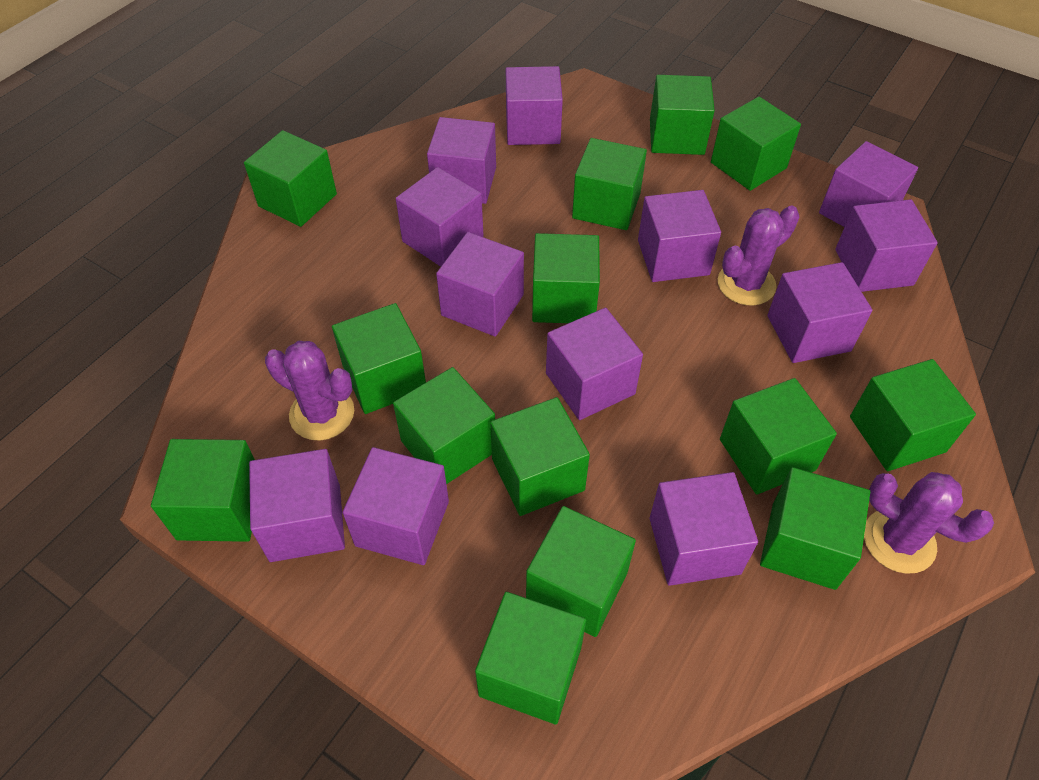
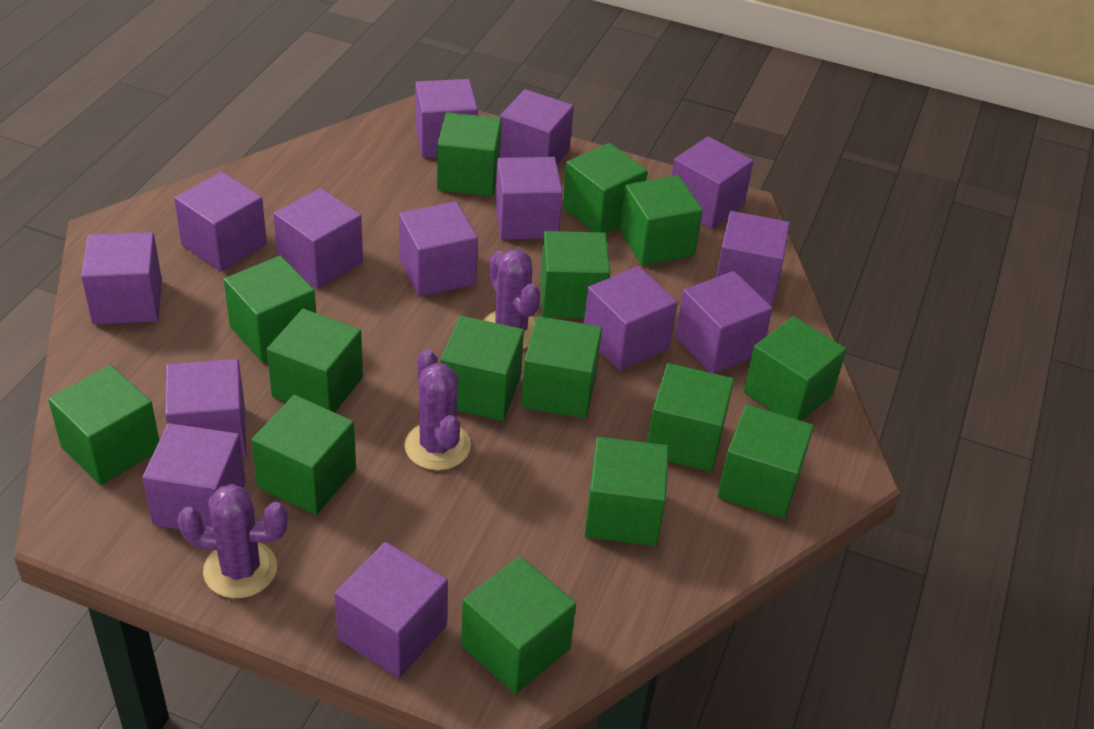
green cube: [151,439,255,542] [244,130,337,227] [332,303,426,414] [393,367,495,484] [475,592,586,724] [490,397,590,516] [526,506,636,637] [532,233,600,323] [572,138,647,230] [650,75,715,155] [711,97,801,191] [720,378,837,495] [760,467,870,590] [850,359,976,471] = 14 -> [48,365,159,485] [224,255,316,362] [251,395,356,515] [267,309,363,412] [437,112,502,196] [440,316,524,421] [461,556,576,694] [521,316,602,419] [540,231,610,319] [562,143,648,233] [585,437,669,546] [619,175,703,266] [647,363,734,472] [717,404,814,519] [744,316,846,421] = 15
purple cube: [249,449,345,562] [342,447,449,565] [396,167,484,267] [427,117,496,204] [436,232,524,337] [506,66,563,145] [546,308,643,420] [638,190,721,282] [650,472,758,586] [767,262,873,363] [819,141,918,227] [835,199,938,292] = 12 -> [81,232,162,324] [142,423,246,529] [165,359,246,457] [174,172,267,272] [273,188,363,289] [334,542,448,678] [399,201,478,297] [415,79,478,158] [495,157,563,240] [500,89,574,165] [584,266,677,371] [672,136,753,229] [675,271,773,374] [716,211,790,304] = 14

